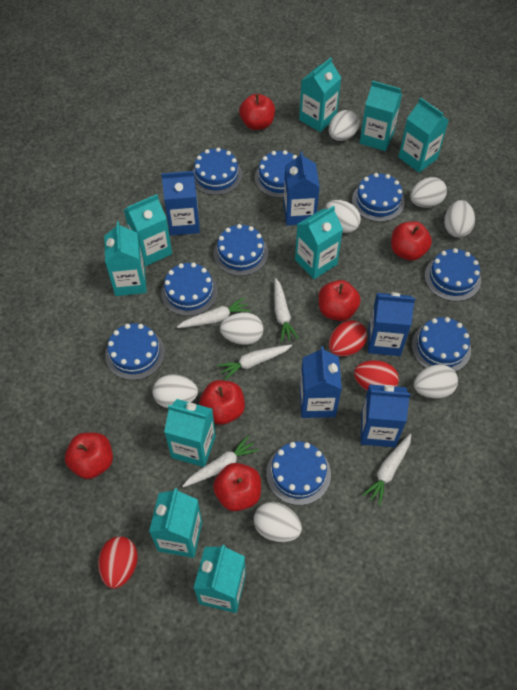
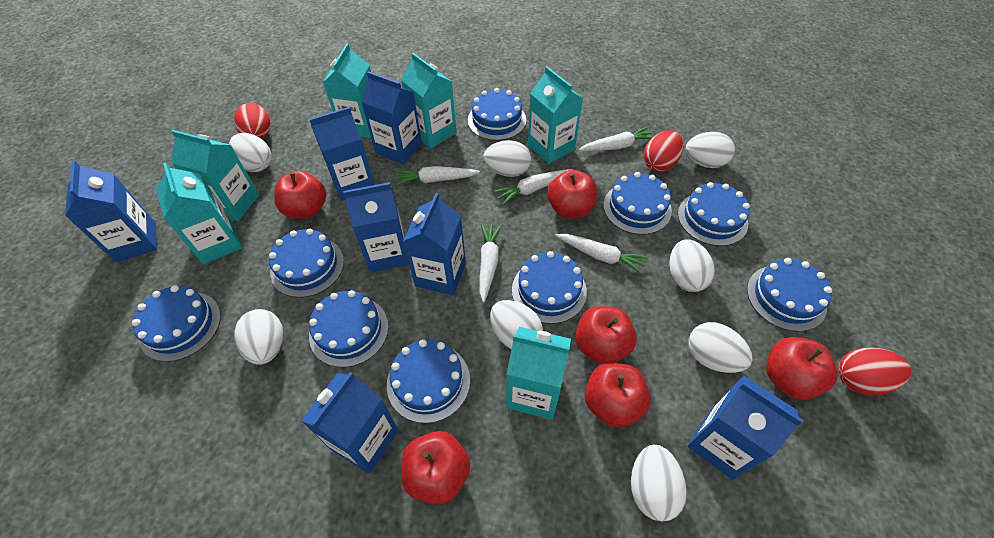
blue carton: [161,171,200,236] [284,151,320,226] [300,346,342,418] [361,384,410,447] [368,292,415,356] = 5 -> [65,161,157,262] [301,372,398,474] [309,107,375,201] [343,182,409,273] [361,71,422,164] [403,193,466,295] [687,375,803,480] = 7
turquoise carton: [104,221,147,296] [123,194,172,266] [149,488,202,558] [164,399,216,467] [194,545,246,613] [295,206,343,279] [299,57,341,132] [360,81,402,151] [399,97,449,173] = 9 -> [156,162,242,264] [171,130,259,221] [323,43,371,138] [401,53,457,148] [506,327,571,420] [528,66,583,164] = 6

